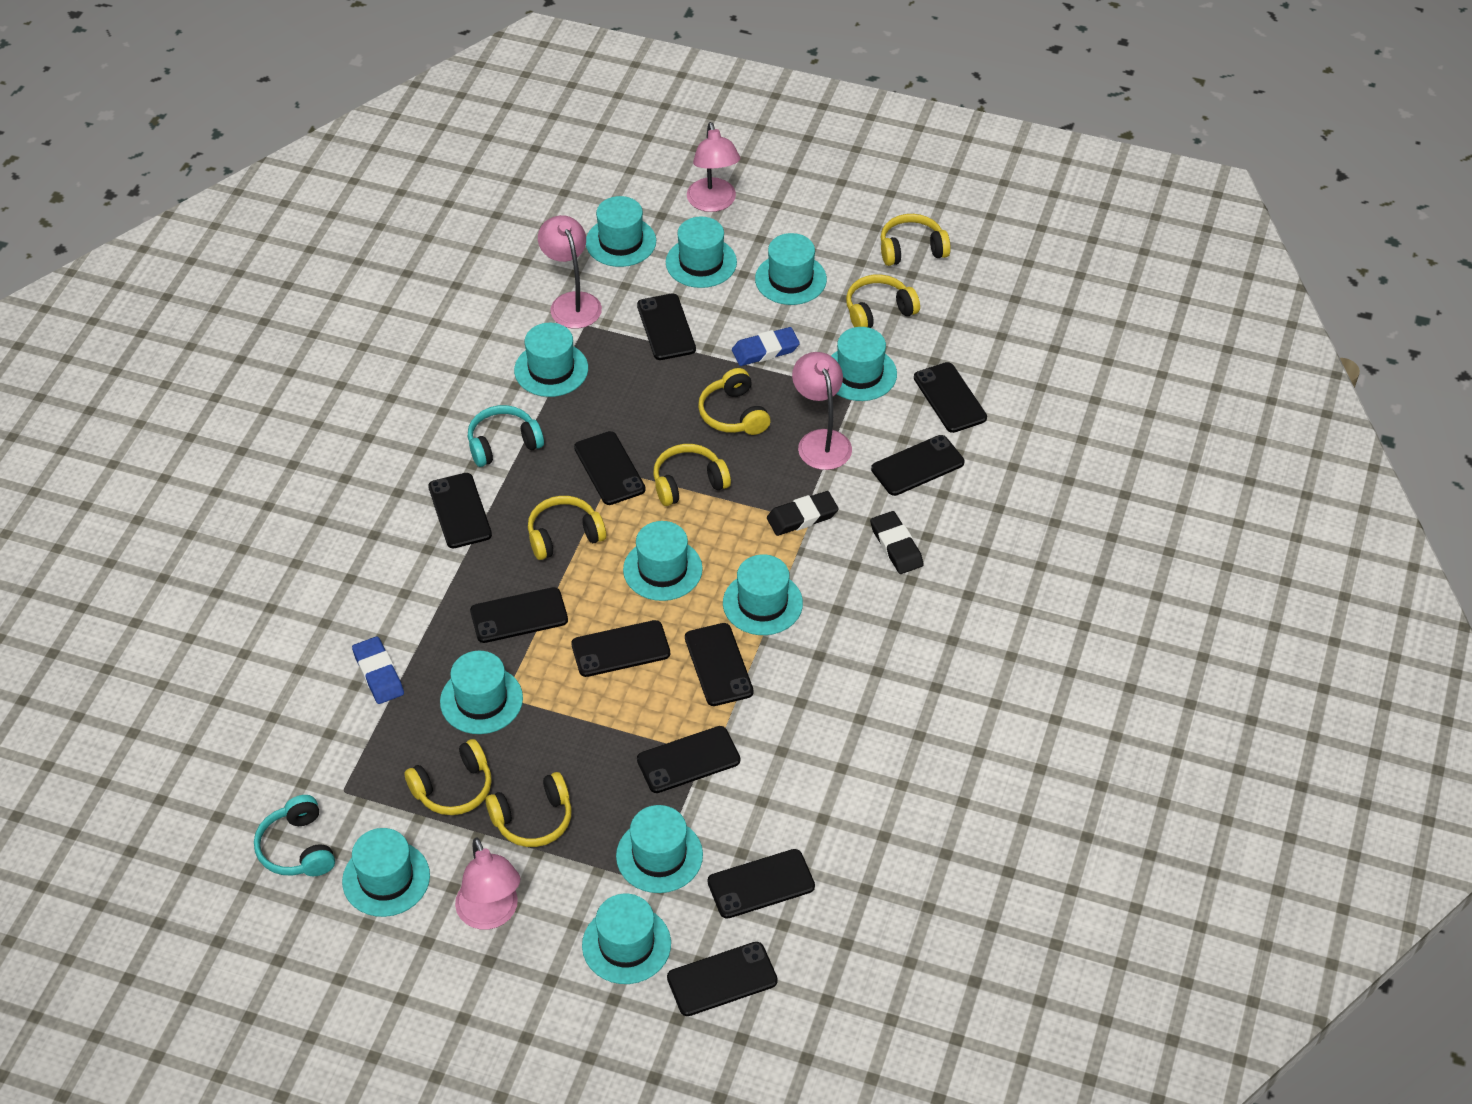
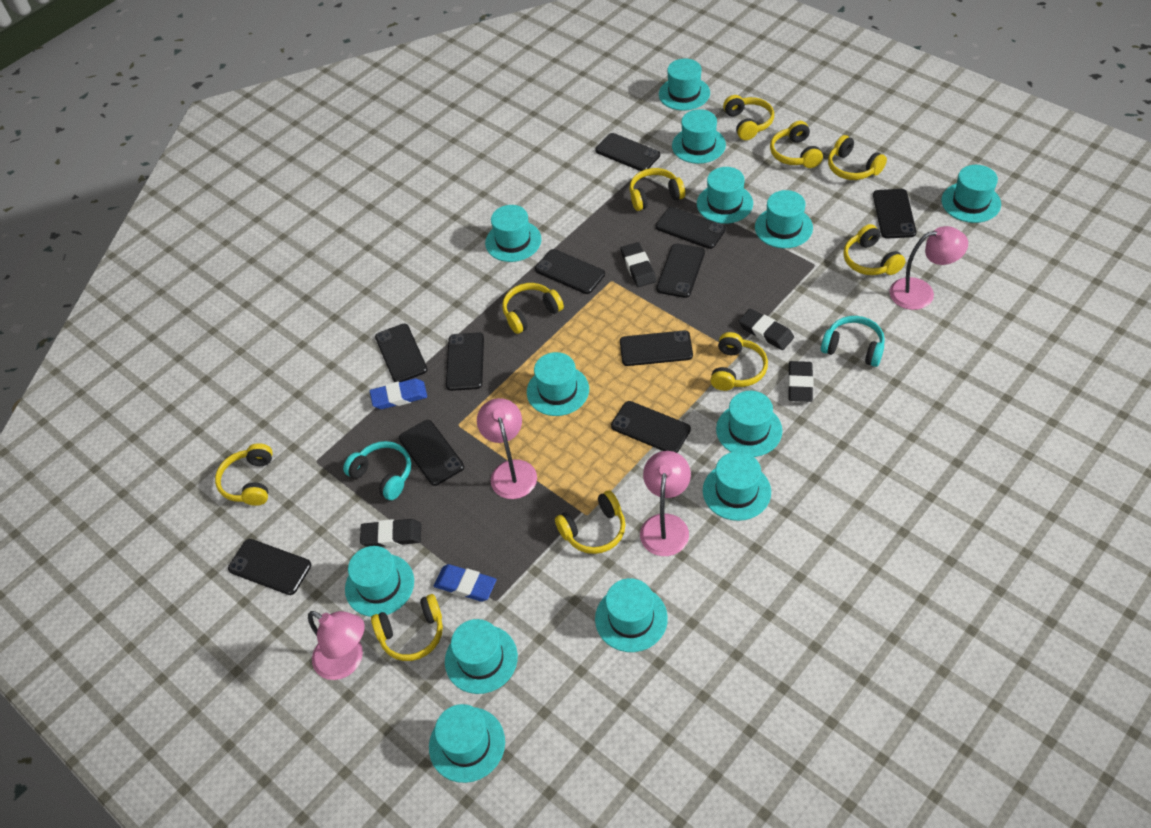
black eraser: [767,491,839,536] [870,511,924,574] = 2 -> [360,519,421,547] [621,242,656,287] [739,309,794,350] [788,361,814,402] = 4
turquoise hat: [342,828,430,917] [440,651,523,734] [514,323,588,397] [582,894,671,984] [586,196,656,267] [616,805,703,893] [623,521,703,601] [666,217,737,288] [723,554,803,635] [755,233,827,305] [831,327,897,401] = 11 -> [345,546,414,617] [429,704,505,783] [445,619,518,694] [485,205,542,262] [527,352,589,416] [595,578,668,652] [659,59,710,111] [672,109,726,164] [697,167,753,224] [703,452,771,521] [716,391,782,457] [755,190,813,248] [942,165,1001,223] = 13
yellow headphones: [404,739,492,815] [485,772,572,847] [528,496,606,560] [653,444,731,506] [698,368,771,435] [846,274,920,328] [881,214,951,266] = 7 -> [215,443,273,506] [371,594,443,661] [502,283,564,334] [555,490,625,554] [629,168,685,211] [710,332,768,391] [723,95,774,140] [770,121,823,168] [828,135,887,180] [843,224,905,275] = 10

